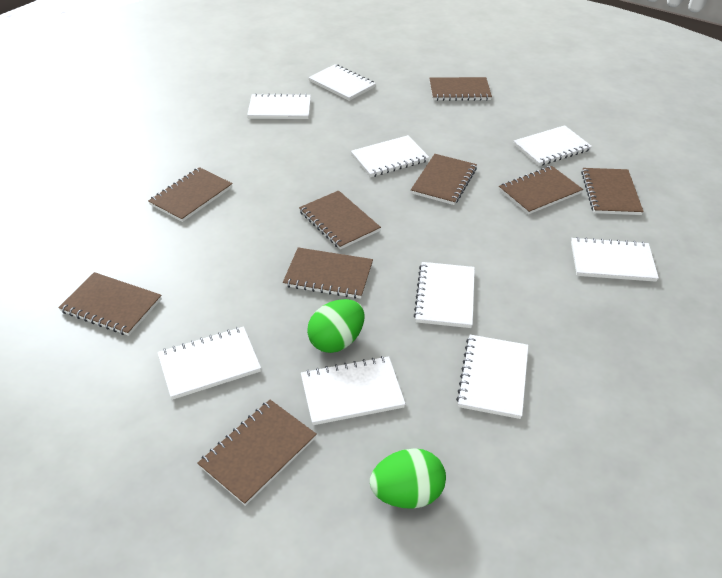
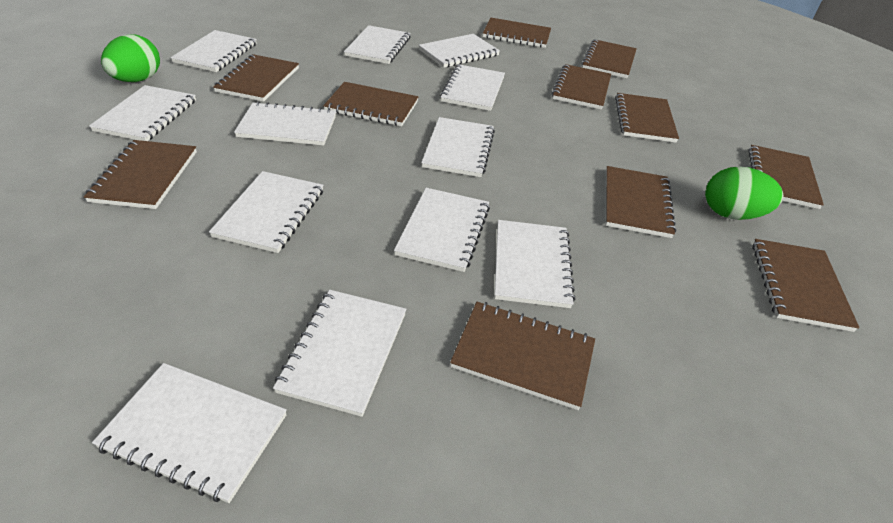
brown notebook: [58,272,162,336] [148,167,233,222] [198,400,317,506] [283,248,373,299] [299,191,381,249] [411,154,477,205] [429,77,492,101] [499,166,583,214] [581,168,644,215] = 9 -> [84,140,197,209] [213,54,299,102] [323,82,419,126] [450,302,595,410] [483,18,551,48] [552,64,611,110] [582,39,637,78] [606,166,676,238] [615,93,679,143] [748,145,824,209] [752,239,859,332] = 11
white notebook: [158,326,261,400] [247,93,311,119] [301,356,406,425] [308,64,376,101] [351,135,429,177] [414,262,475,328] [456,335,528,419] [513,125,592,166] [571,237,659,282] = 9 -> [89,85,196,141] [92,363,287,503] [170,30,257,72] [209,171,324,253] [234,101,336,146] [273,290,406,417] [344,25,411,64] [394,188,490,272] [419,34,500,68] [421,117,495,177] [440,64,505,111] [494,220,575,308] = 12

